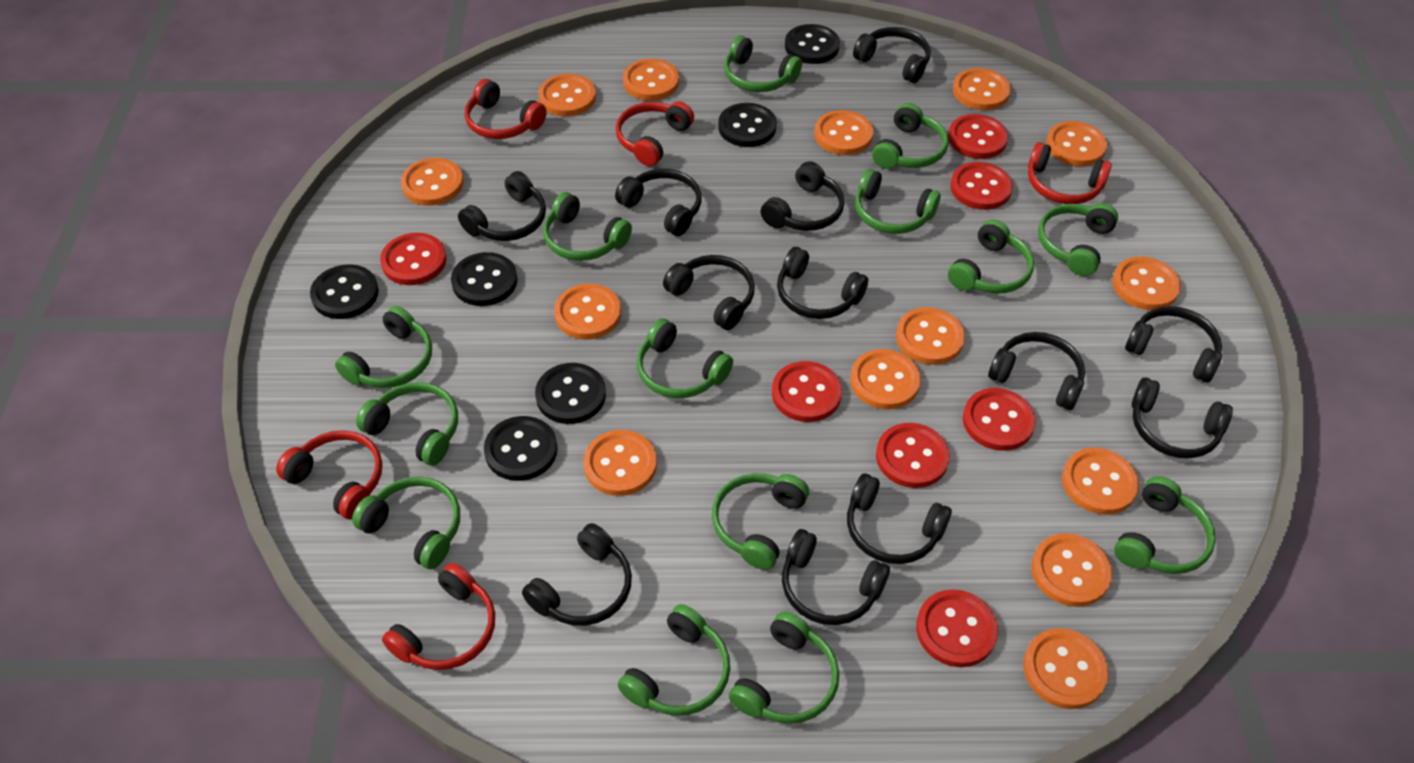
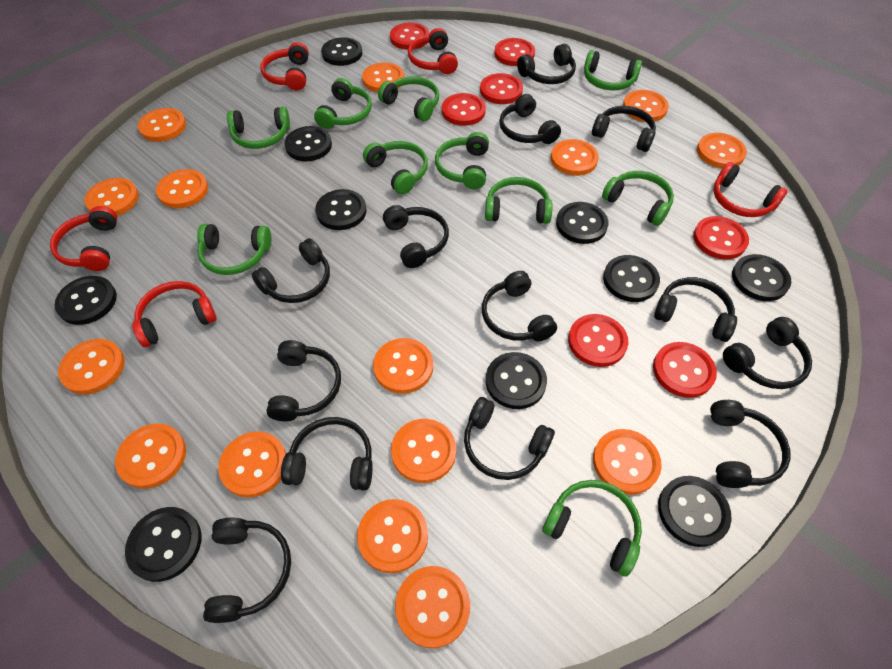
black button: [310,264,379,319] [451,252,518,306] [484,416,558,481] [535,363,606,424] [718,103,777,147] [785,24,840,64] = 6 -> [54,276,117,325] [125,507,201,582] [284,126,332,161] [315,189,367,230] [321,37,362,66] [486,352,547,409] [556,202,608,244] [603,255,660,302] [658,476,732,547] [732,254,791,301] = 10
black headphones: [458,171,546,241] [522,523,632,626] [615,169,702,236] [663,255,755,330] [761,161,845,231] [777,247,868,319] [782,529,890,625] [847,473,952,564] [853,27,931,83] [988,332,1085,410] [1125,306,1222,383] [1132,377,1233,458] = 12 -> [203,518,291,623] [252,238,330,303] [266,340,341,421] [281,417,373,491] [383,205,449,268] [464,397,555,480] [482,271,557,341] [499,94,561,144] [517,44,576,84] [592,106,656,152] [654,277,737,342] [710,400,791,488] [723,317,812,389] = 13
green headphones: [335,306,432,388] [352,477,460,569] [356,382,458,466] [543,192,632,261] [618,604,730,716] [637,318,733,398] [712,473,809,570] [724,35,802,92] [729,611,839,724] [855,169,941,234] [872,103,948,169] [948,219,1034,294] [1038,203,1118,276] [1114,476,1216,574] = 14 -> [197,224,271,275] [227,107,290,149] [314,78,372,129] [363,141,428,195] [378,76,439,121] [435,132,489,189] [485,177,553,224] [542,480,642,577] [584,50,642,90] [602,171,674,226] = 10
orange button: [401,158,463,206] [538,74,596,116] [554,284,621,340] [583,430,657,496] [623,59,679,101] [814,110,874,155] [850,349,921,409] [896,307,965,365] [953,68,1011,110] [1023,628,1109,709] [1031,533,1112,607] [1046,121,1107,166] [1062,448,1139,515] [1112,256,1181,310] = 14 -> [58,339,125,394] [84,178,139,216] [115,424,186,489] [138,108,186,142] [156,169,208,208] [218,432,286,498] [357,499,428,573] [362,62,404,92] [373,338,433,394] [391,419,456,483] [395,566,470,648] [551,139,599,176] [593,429,662,495] [623,90,669,122] [697,133,747,168] = 15

